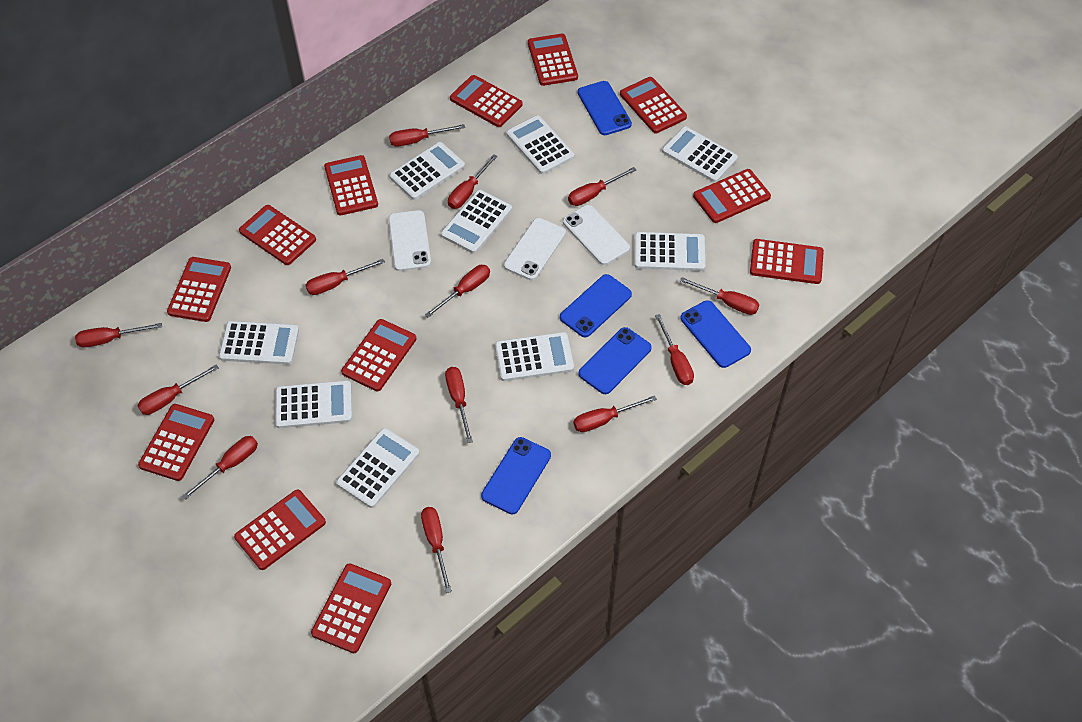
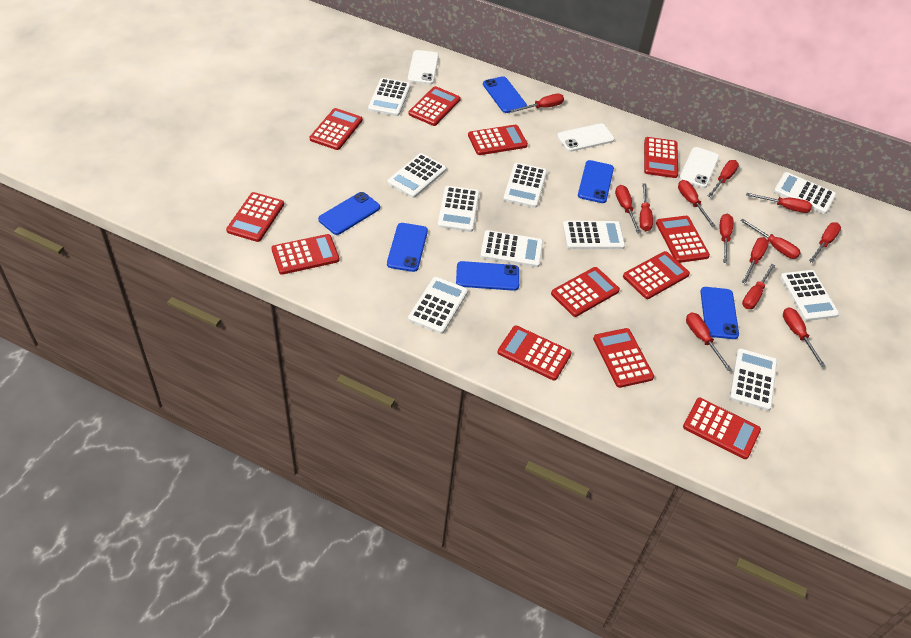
blue phone: [481,437,551,515] [560,274,632,337] [578,81,632,135] [579,327,652,394] [680,300,751,368] = 5 -> [318,192,380,235] [387,223,428,272] [456,261,519,291] [483,76,527,113] [578,160,614,203] [701,287,739,339] = 6
white calculator: [219,321,299,365] [275,380,352,428] [336,428,420,508] [390,142,465,200] [441,190,512,254] [495,332,574,381] [506,115,574,174] [634,232,705,271] [662,126,738,182] = 9 -> [368,78,411,116] [387,153,447,198] [408,277,468,334] [438,186,479,232] [480,230,543,267] [503,163,547,208] [563,221,625,249] [730,348,777,411] [774,172,836,214] [780,270,839,321] = 10

